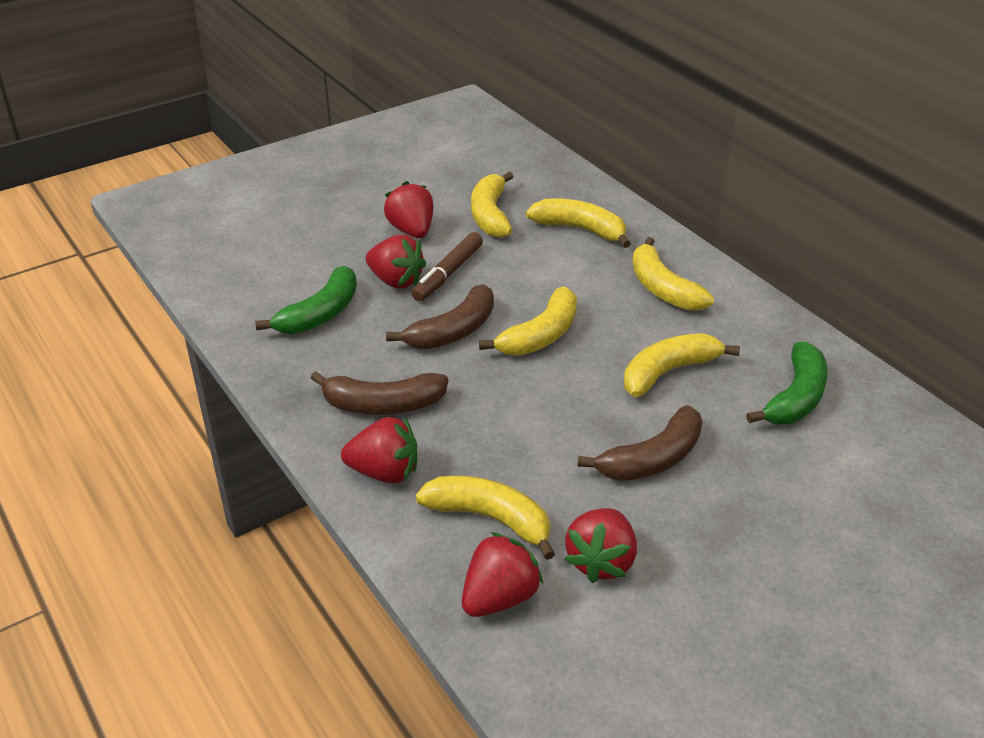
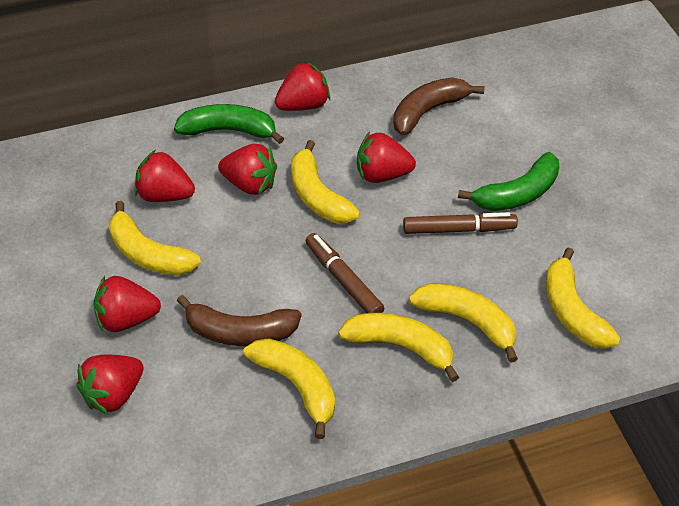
brown banana: [311,371,448,415] [386,284,494,349] [577,405,702,481] = 3 -> [177,295,301,346] [393,77,484,136] = 2
brown marker: [412,232,483,301] = 1 -> [306,233,384,313] [403,212,518,234] = 2
red strawberry: [341,417,417,483] [366,235,426,289] [384,181,433,238] [462,532,543,617] [564,508,637,583] = 5 -> [76,355,144,415] [93,276,161,332] [135,150,195,202] [218,144,277,195] [275,61,330,111] [357,132,416,183] = 6

